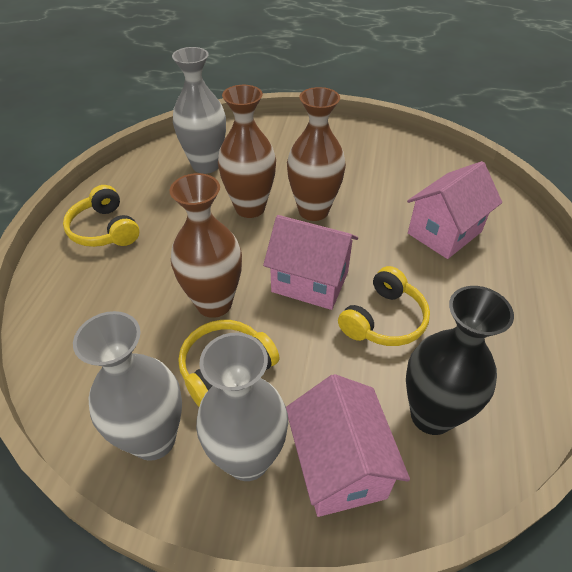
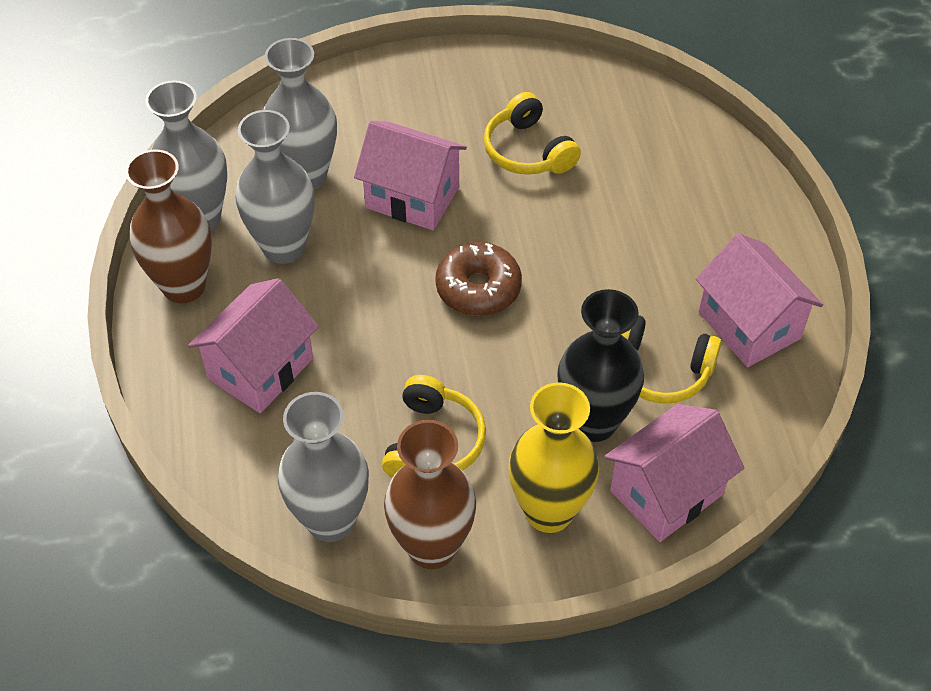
brown donut: none = 0 -> [435,242,522,316] = 1
brown vase: [169,173,242,318] [218,85,276,218] [287,87,346,221] = 3 -> [125,149,212,303] [384,420,476,569] = 2
grey vase: [73,311,182,461] [172,47,226,174] [196,332,288,481] = 3 -> [145,80,227,231] [235,110,315,264] [264,38,337,190] [278,392,369,542] = 4
pink house: [263,215,358,310] [286,374,410,517] [407,161,502,259] = 3 -> [188,278,319,413] [354,121,467,231] [604,404,744,542] [696,233,823,367] = 4
yellow vase: none = 0 -> [508,382,599,533] = 1

